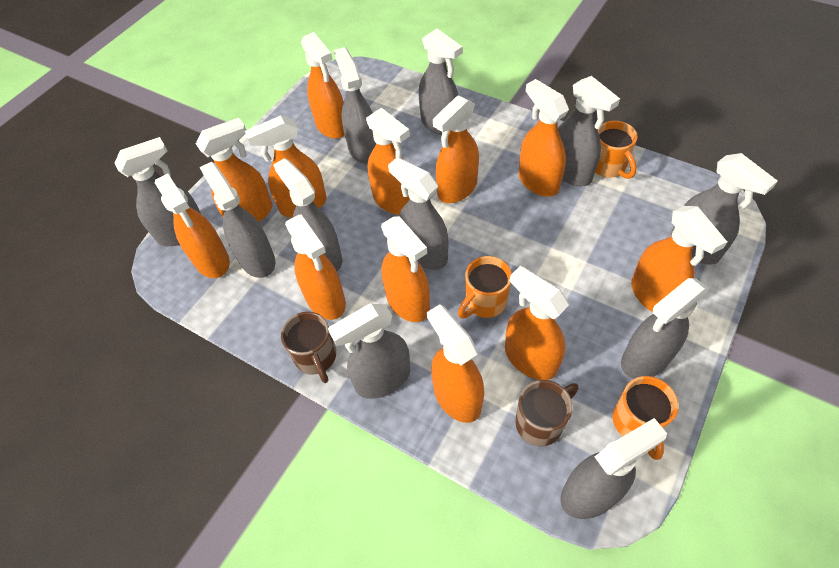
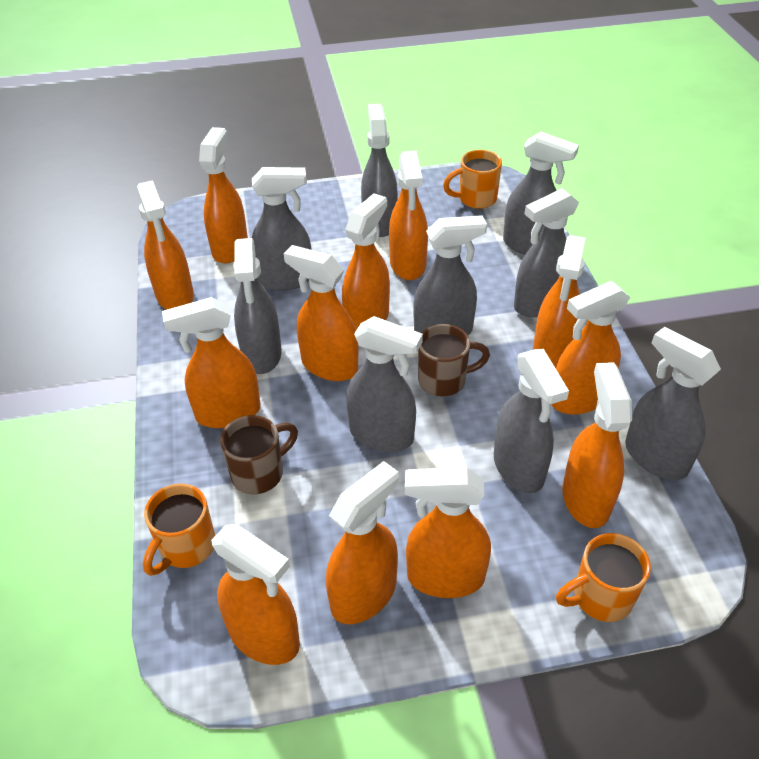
grey spray bottle: [115,137,201,246] [200,162,276,278] [273,158,342,271] [328,303,410,399] [334,47,376,164] [388,157,448,270] [419,28,463,135] [558,76,620,186] [560,418,667,519] [621,278,709,379] [671,153,777,265] = 11 -> [233,238,282,374] [252,167,312,291] [346,316,423,451] [361,104,398,237] [413,215,487,335] [494,349,569,493] [503,131,579,255] [514,188,579,317] [625,327,721,480] = 9

